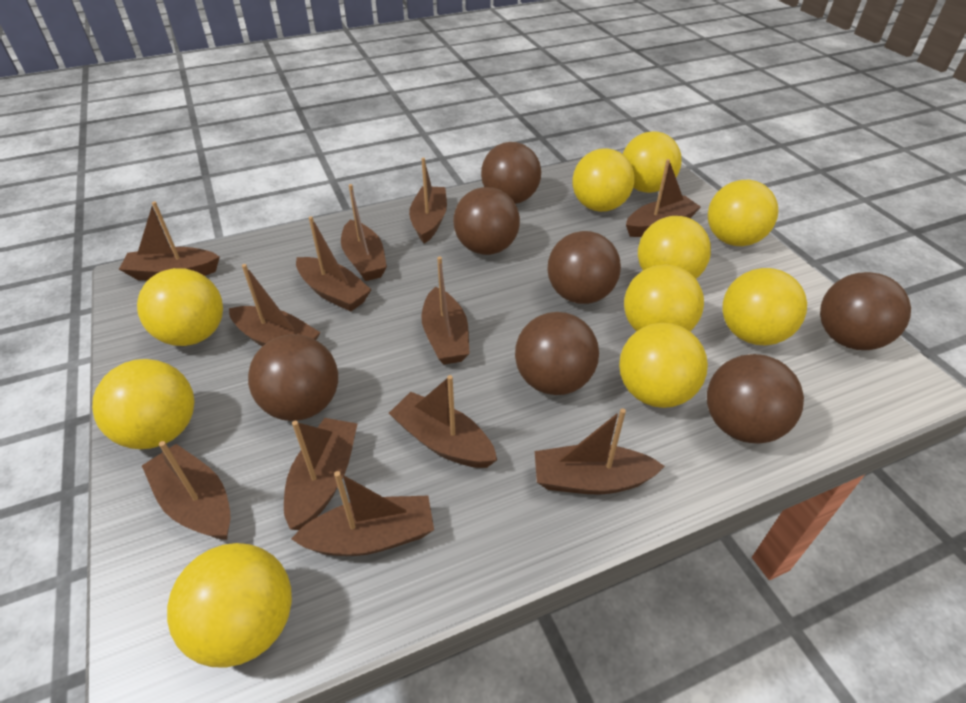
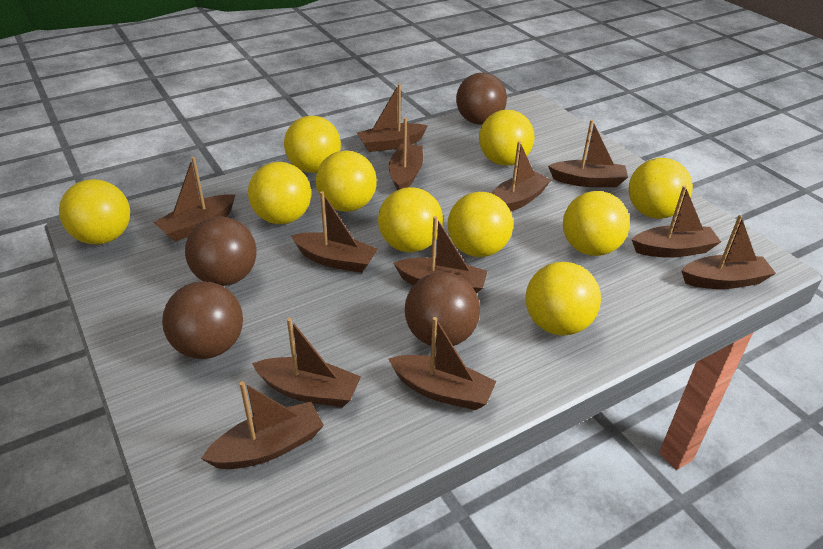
brown ball: [248,334,338,421] [453,187,520,255] [481,142,541,204] [515,312,599,395] [547,231,621,304] [707,354,804,444] [820,272,911,350] = 7 -> [162,281,243,359] [185,217,256,286] [405,272,480,347] [456,73,507,125] = 4

